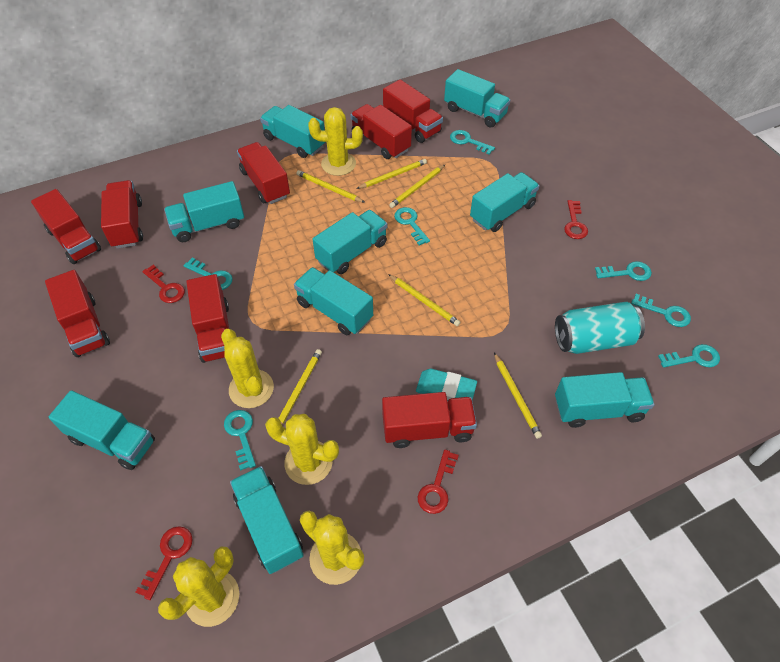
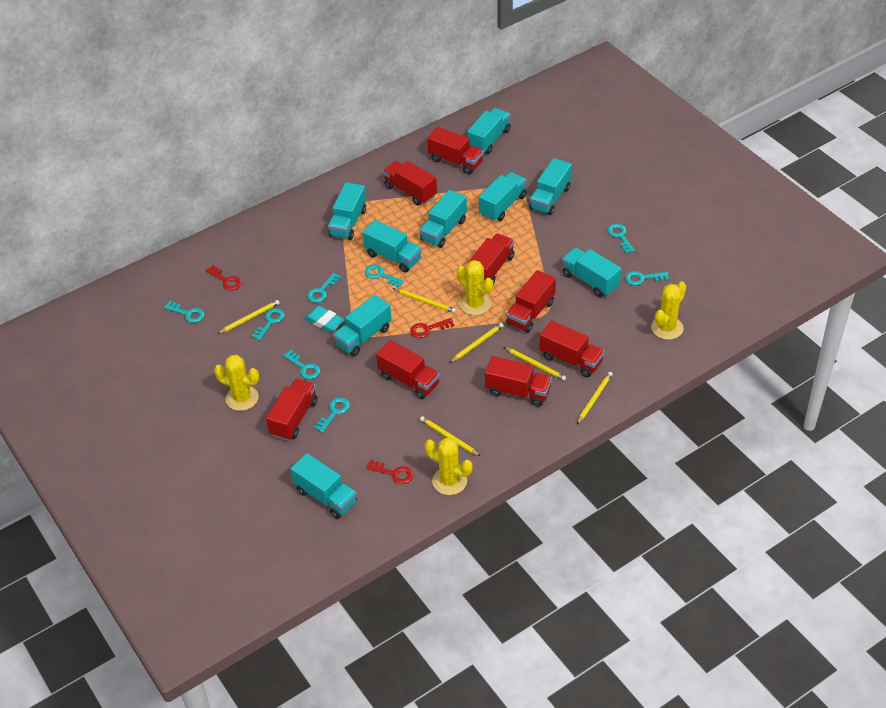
red key: [135,526,193,600] [142,265,185,303] [418,449,459,514] [564,200,588,239] = 4 -> [206,265,242,290] [366,460,414,484] [410,318,454,338] = 3
turquoise can: [555,302,645,354] = 1 -> none = 0
turquoise key: [183,257,233,290] [224,410,256,471] [394,207,430,245] [450,130,495,155] [595,261,652,281] [631,294,691,327] [658,344,720,368] = 7 -> [164,301,204,323] [252,308,284,340] [283,350,320,379] [307,273,341,303] [314,398,350,433] [365,265,404,288] [608,224,635,253] [625,271,669,285] = 8
yellow cactus: [158,547,239,627] [221,329,274,408] [265,414,339,485] [300,510,364,585] [308,107,363,176] = 5 -> [214,355,259,411] [425,438,473,495] [457,260,493,315] [651,281,686,340] = 4

